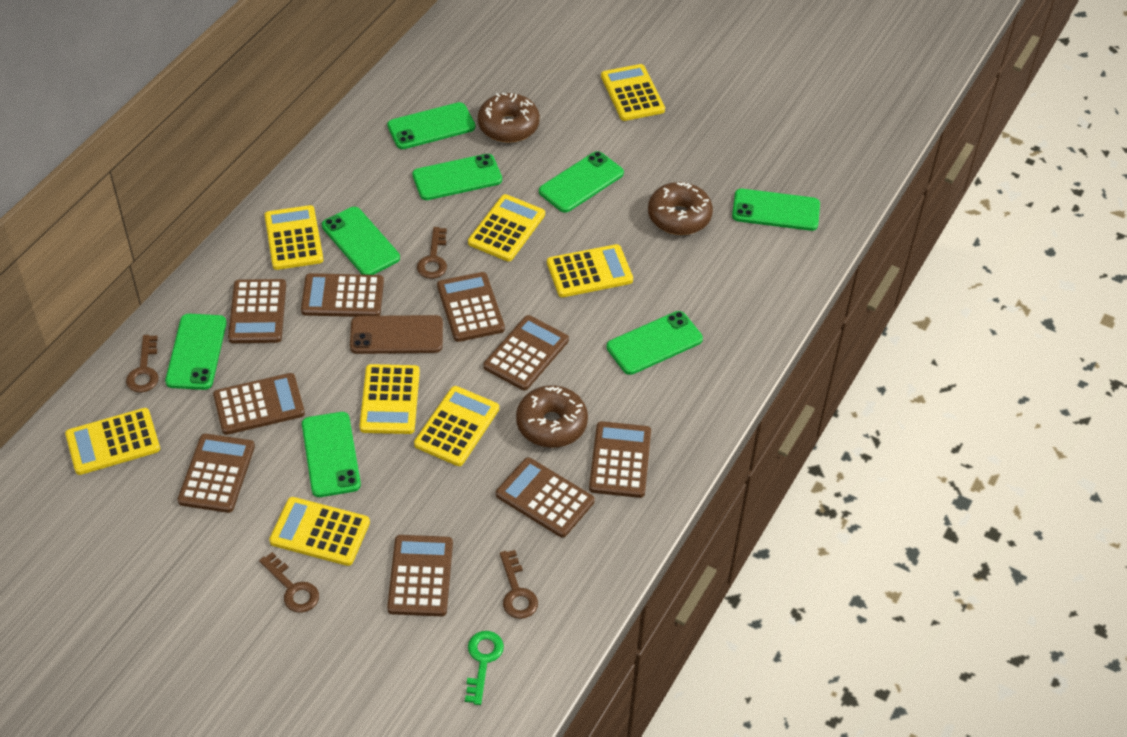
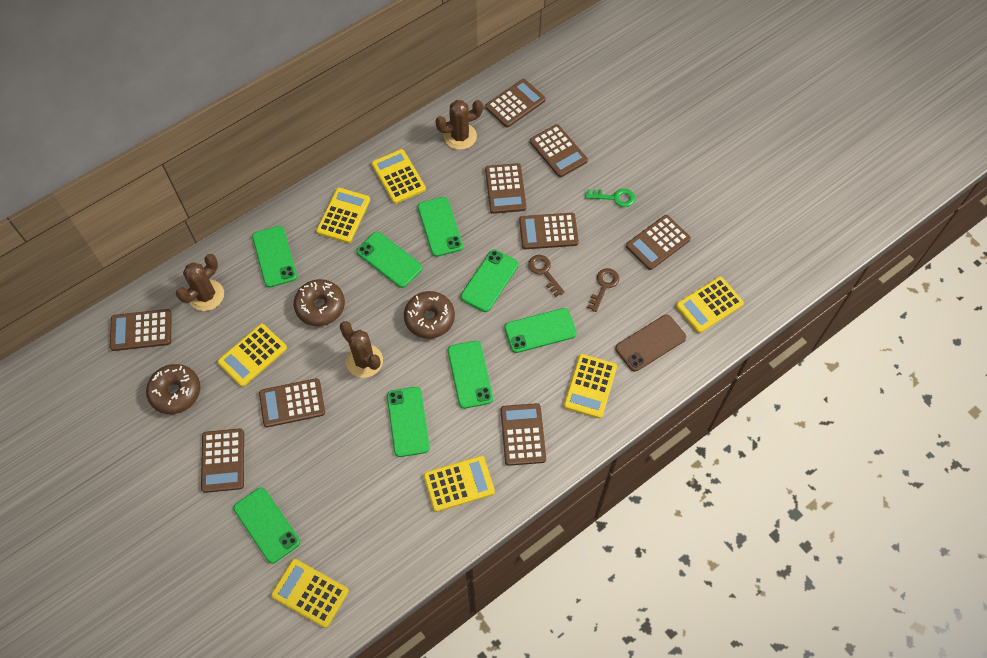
brown cactus: none = 0 -> [176,254,224,311] [339,321,383,378] [435,100,483,150] = 3
brown key: [126,335,159,393] [259,552,319,613] [417,227,447,279] [500,550,538,619] = 4 -> [528,255,565,297] [587,268,619,312] = 2
yellow calculator: [65,408,160,475] [265,205,323,270] [269,497,370,566] [360,364,420,434] [414,386,499,466] [468,194,545,261] [547,244,633,297] [601,64,665,121] = 8 -> [217,324,287,387] [271,559,349,628] [316,188,370,243] [372,149,426,204] [424,456,495,512] [564,354,617,418] [676,277,744,333] = 7

